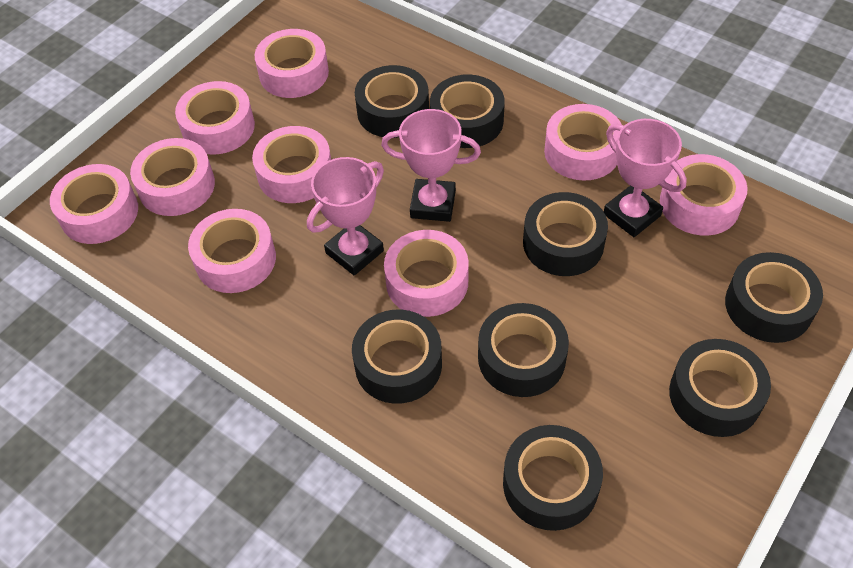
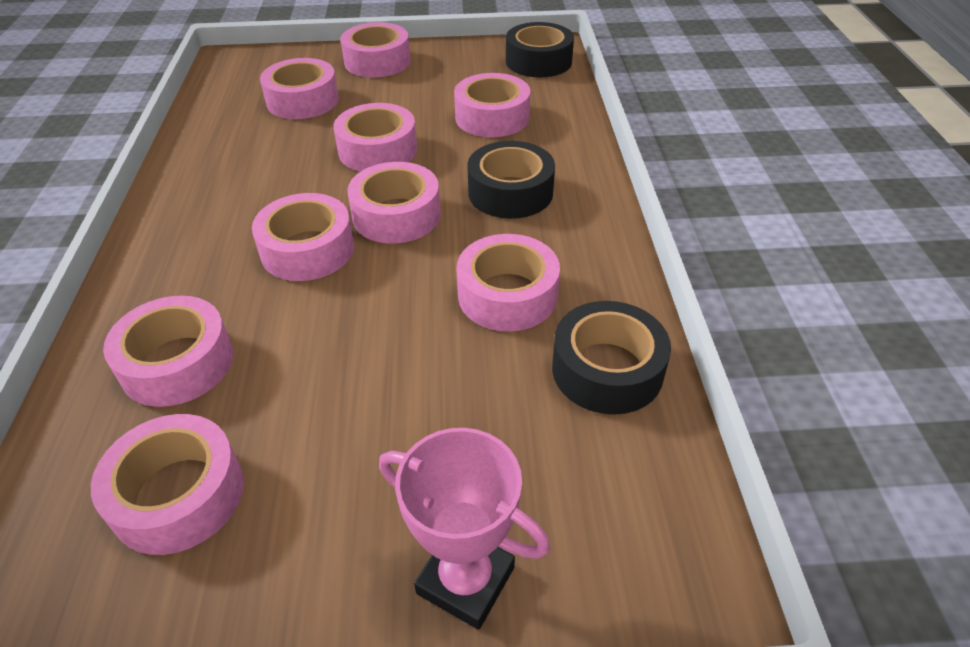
black tape: [352,309,442,404] [355,65,429,138] [430,74,505,148] [478,303,569,397] [503,425,603,531] [523,192,608,276] [669,339,771,437] [725,252,823,343] = 8 -> [467,141,555,219] [506,22,574,77] [552,301,671,415] = 3
pink trophy: [307,157,384,276] [381,109,481,222] [604,119,687,237] = 3 -> [379,428,550,630] = 1

